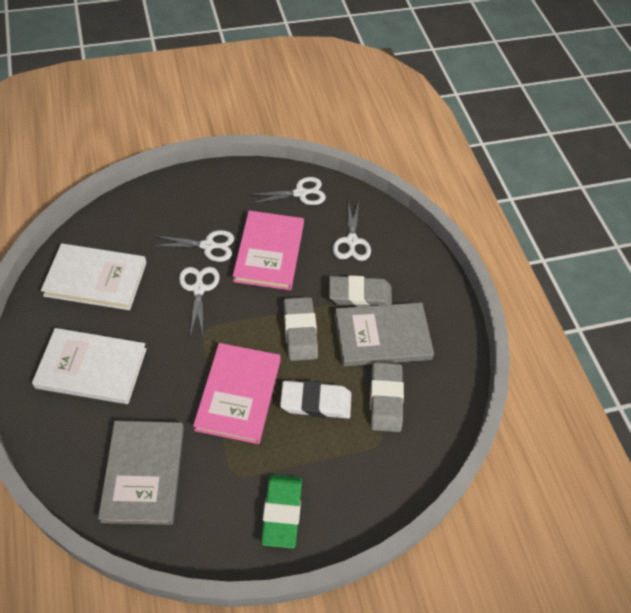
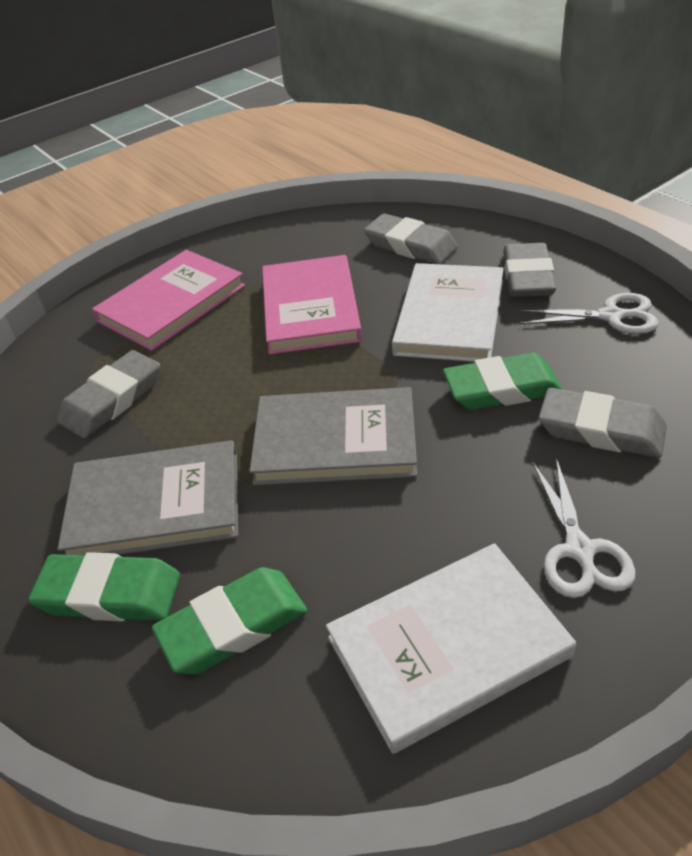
green eraser: [261,474,302,549] = 1 -> [28,552,180,622] [152,567,307,675] [443,353,563,410] = 3
grey eraser: [284,297,318,361] [329,275,392,307] [370,362,404,432] = 3 -> [57,350,160,438] [364,214,458,264] [503,243,556,297] [538,388,667,458] = 4
white eraser: [280,381,352,419] = 1 -> none = 0
white scissors: [152,230,234,262] [179,267,220,336] [248,177,326,205] [333,201,371,261] = 4 -> [518,293,659,334] [533,458,636,598] = 2

